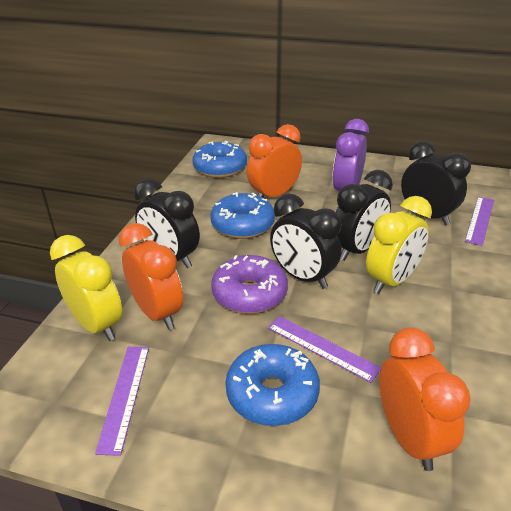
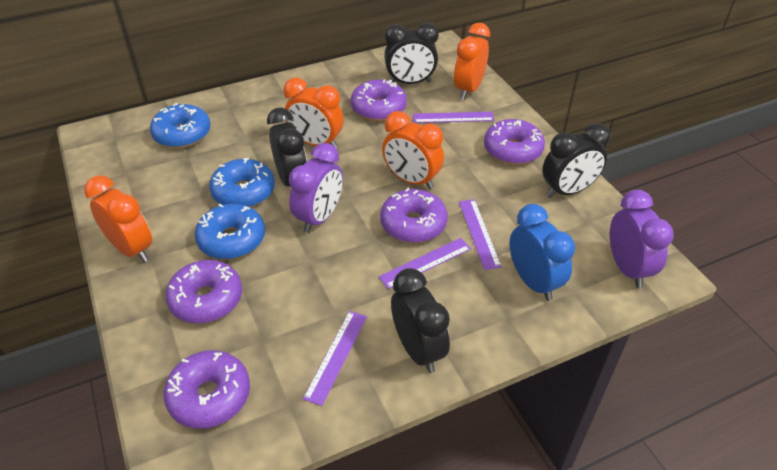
blue clock: none = 0 -> [510,204,575,301] = 1
orange clock: [119,223,183,330] [247,124,302,198] [379,328,471,471] = 3 -> [84,176,152,262] [284,78,344,148] [382,111,444,189] [454,23,490,100] = 4
purple clock: [332,119,369,191] = 1 -> [289,143,343,233] [610,190,674,288] = 2
purple donut: [211,255,288,314] = 1 -> [164,350,250,429] [165,260,242,324] [351,80,407,121] [380,188,448,243] [484,119,545,165] = 5
purple ruler: [95,347,149,456] [268,316,381,383] [465,197,494,246] = 3 -> [303,311,367,406] [379,238,471,289] [413,112,494,123] [459,199,502,270] = 4
yellow clock: [50,235,122,341] [366,196,432,294] = 2 -> none = 0

